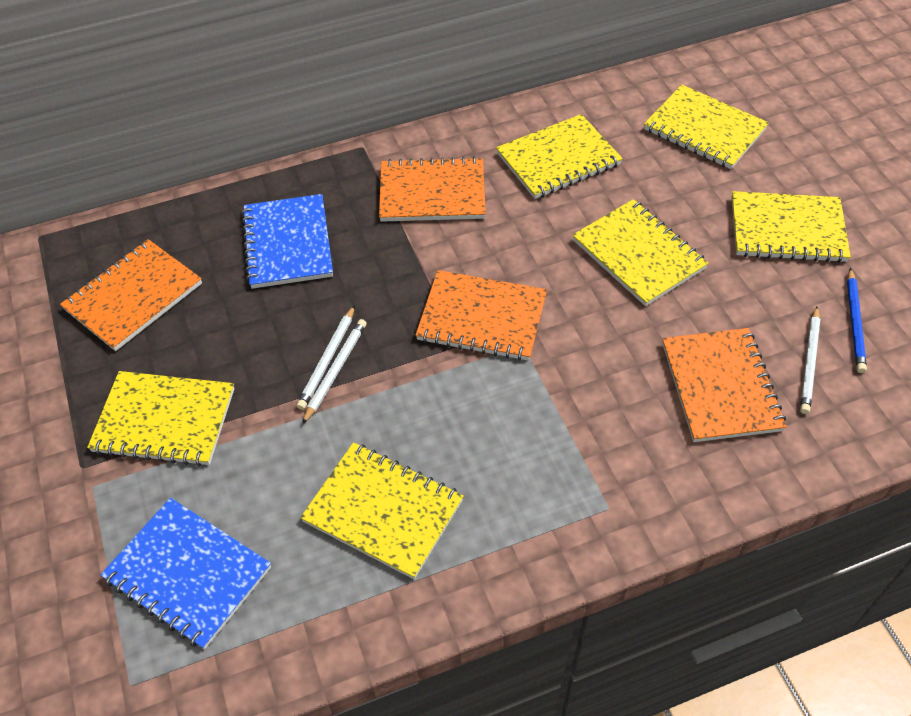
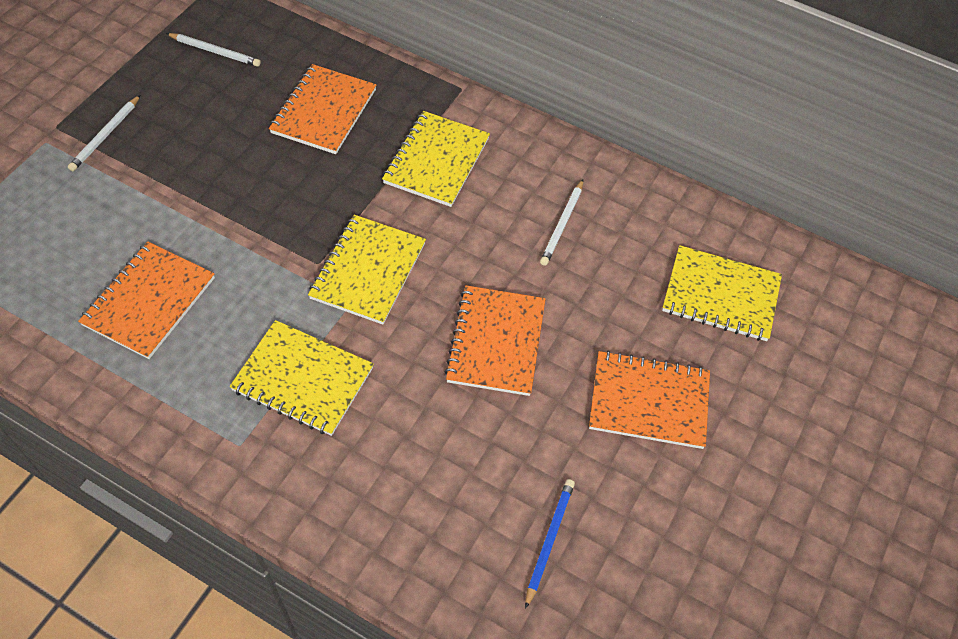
blue notebook: [100,498,271,649] [242,194,333,289] = 2 -> none = 0
yellow notebook: [87,371,234,466] [300,442,464,579] [496,114,623,199] [572,199,708,306] [644,85,769,169] [731,191,851,263] = 6 -> [230,320,374,436] [308,215,426,325] [382,111,490,207] [662,245,782,341] = 4

